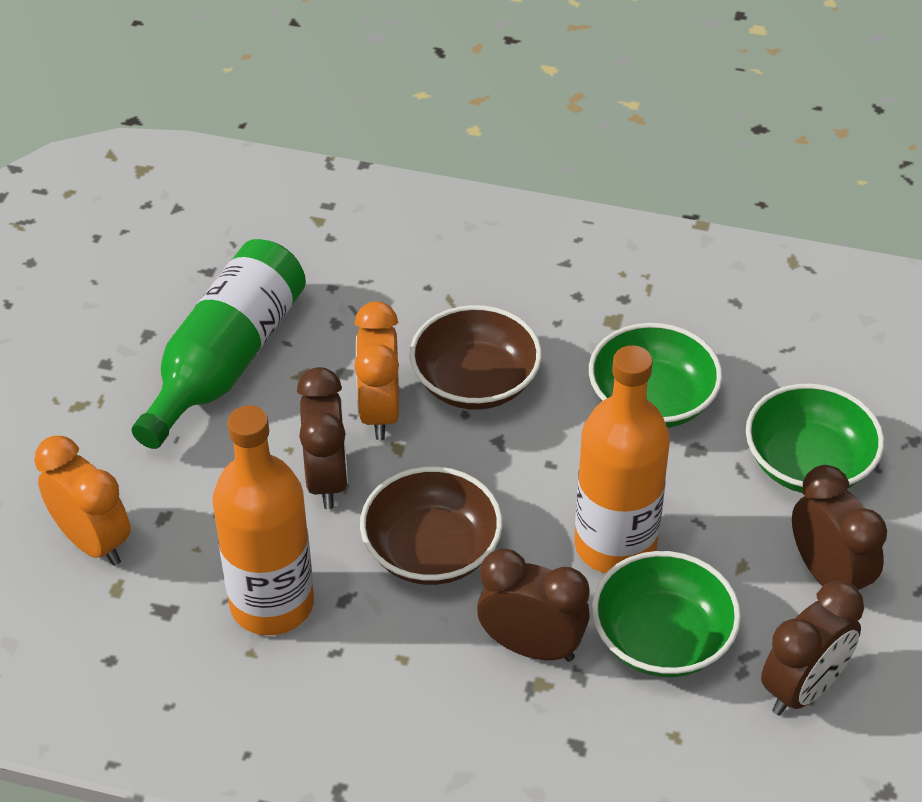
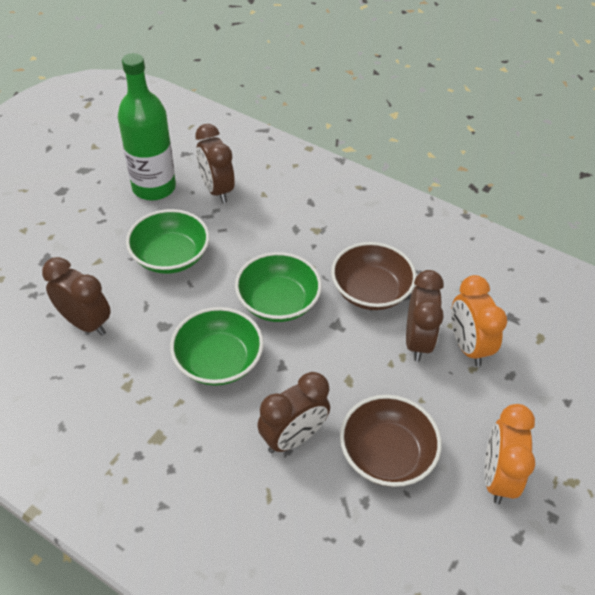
orange bottle: [213,405,314,635] [575,345,670,573] = 2 -> none = 0

